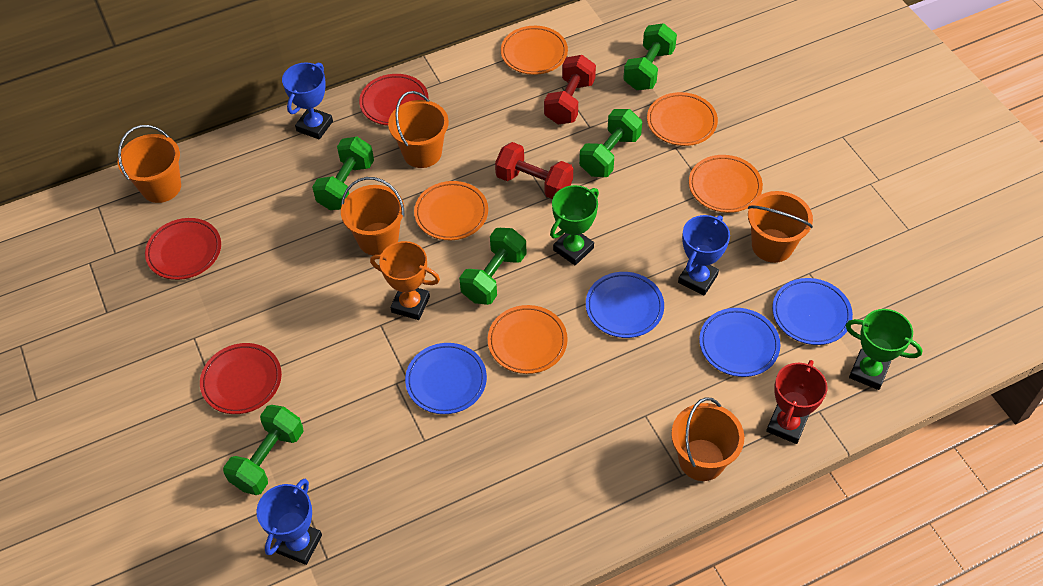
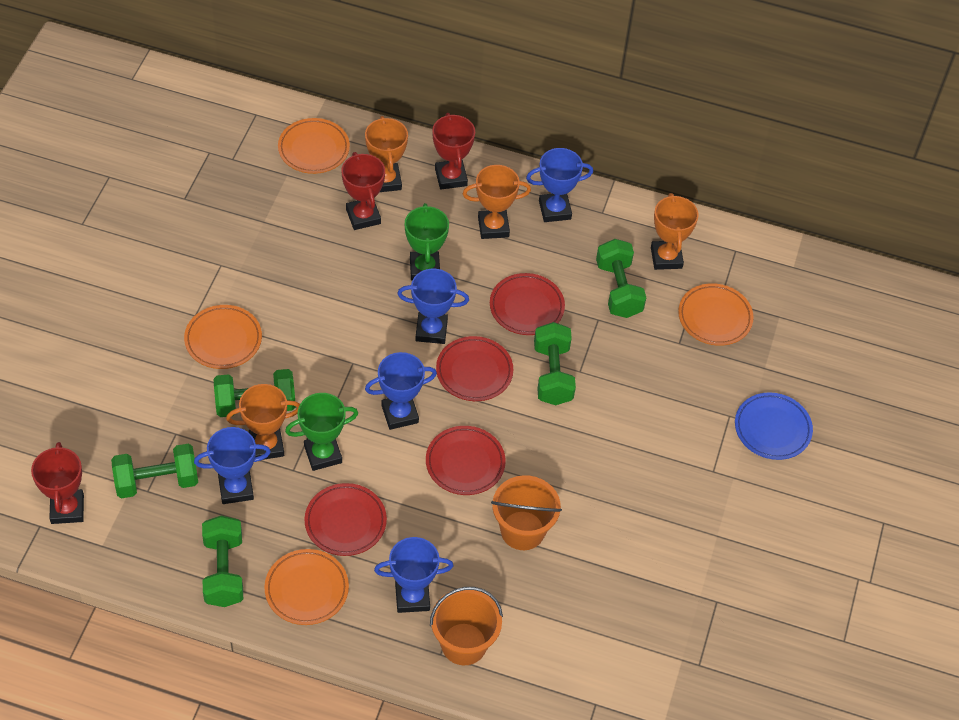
blue plate: [405,343,487,414] [586,272,664,338] [699,308,781,377] [772,278,853,345] = 4 -> [735,392,813,460] = 1
blue trophy: [256,479,322,565] [282,63,333,139] [678,215,730,295] = 3 -> [194,427,271,504] [365,352,437,430] [374,537,453,613] [398,269,469,344] [526,148,593,222] = 5
orange bucket: [118,125,181,203] [341,177,405,255] [388,91,449,168] [671,397,744,481] [748,191,813,263] = 5 -> [430,587,503,665] [491,475,562,550] = 2
orange plate: [414,181,488,240] [488,305,568,374] [501,26,568,75] [647,92,718,146] [689,155,763,213] = 5 -> [184,305,262,369] [264,549,349,625] [278,118,350,174] [678,283,754,346] = 4
orange trophy: [370,241,440,320] = 1 -> [226,384,300,460] [365,116,408,192] [463,165,531,239] [651,193,699,270] = 4
red dumbbell: [495,142,573,199] [544,55,596,125] = 2 -> none = 0
red plate: [145,218,221,280] [200,343,282,414] [359,74,429,126] = 3 -> [305,483,387,556] [426,426,506,495] [436,336,513,401] [490,273,565,335] = 4
red trophy: [766,360,827,444] = 1 -> [31,442,84,524] [341,152,385,230] [432,113,475,190] = 3

